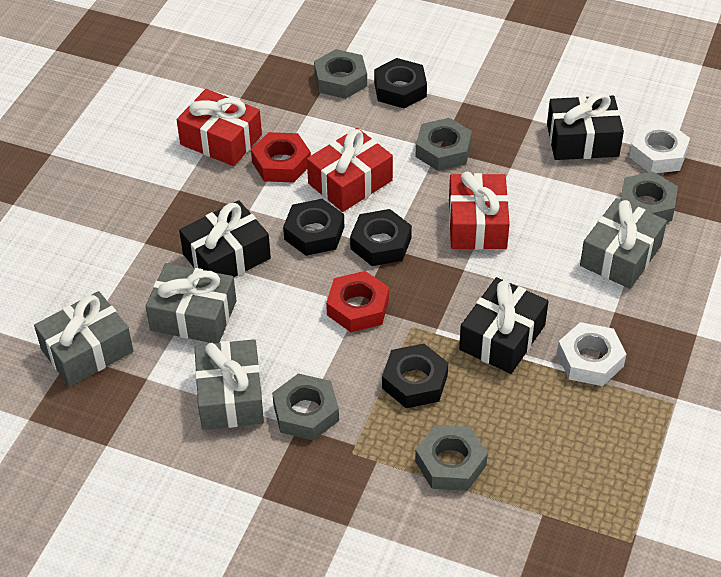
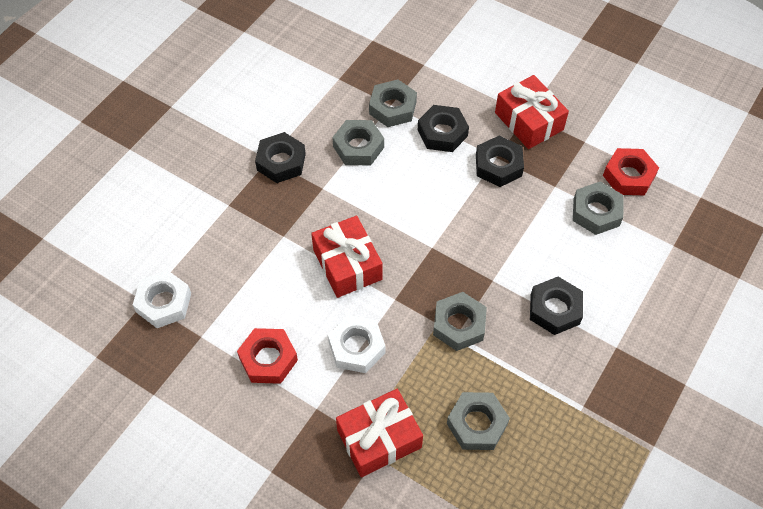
black gift: [179,200,271,277] [459,277,549,374] [547,93,624,160] = 3 -> none = 0
grey gift: [34,291,134,387] [145,263,236,343] [195,339,264,430] [580,198,667,289] = 4 -> none = 0

